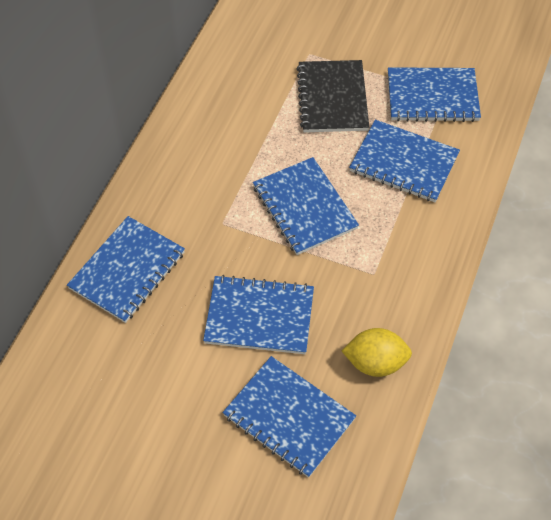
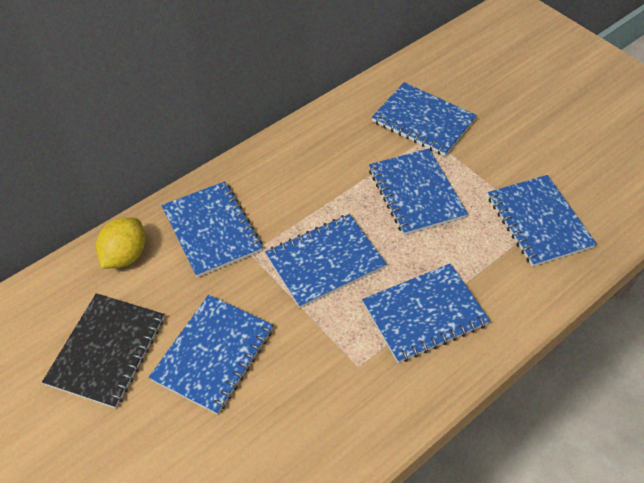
blue notebook: [67,216,185,323] [203,275,314,354] [223,356,356,478] [253,157,359,255] [349,120,460,202] [388,67,481,122] = 6 -> [149,295,273,415] [161,181,263,277] [265,214,386,308] [362,263,490,363] [369,149,468,235] [372,82,477,156] [488,175,597,267] = 7

